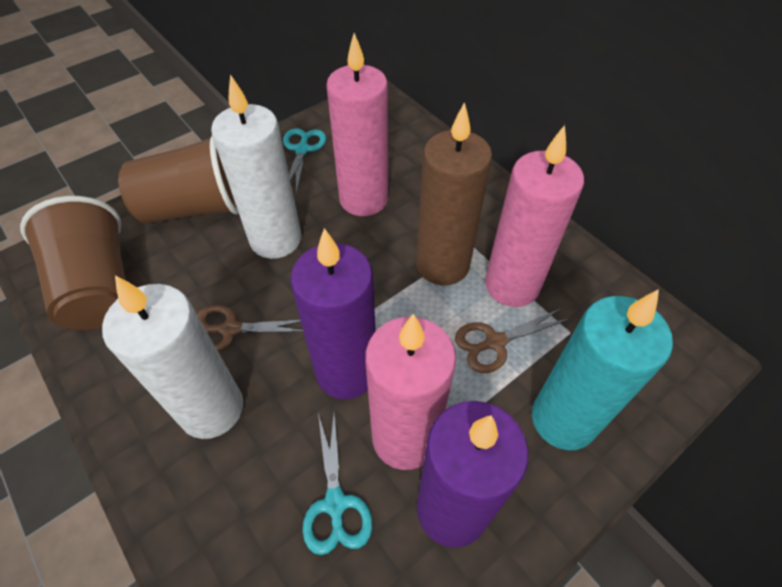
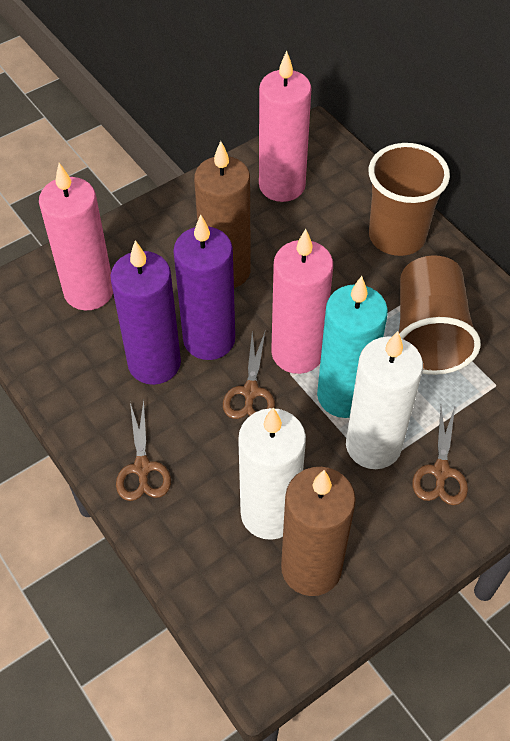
brown candle: [416,102,492,285] = 1 -> [194,141,251,288] [281,467,356,596] = 2
brown scissors: [197,305,303,352] [455,308,570,373] = 2 -> [116,400,171,501] [223,332,275,419] [412,407,468,505] = 3
turquoise scissors: [283,128,326,194] [302,412,372,555] = 2 -> none = 0

